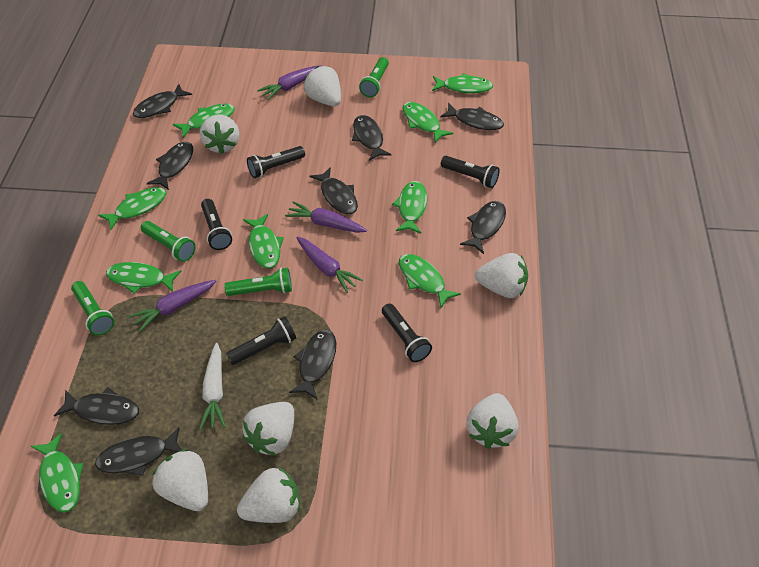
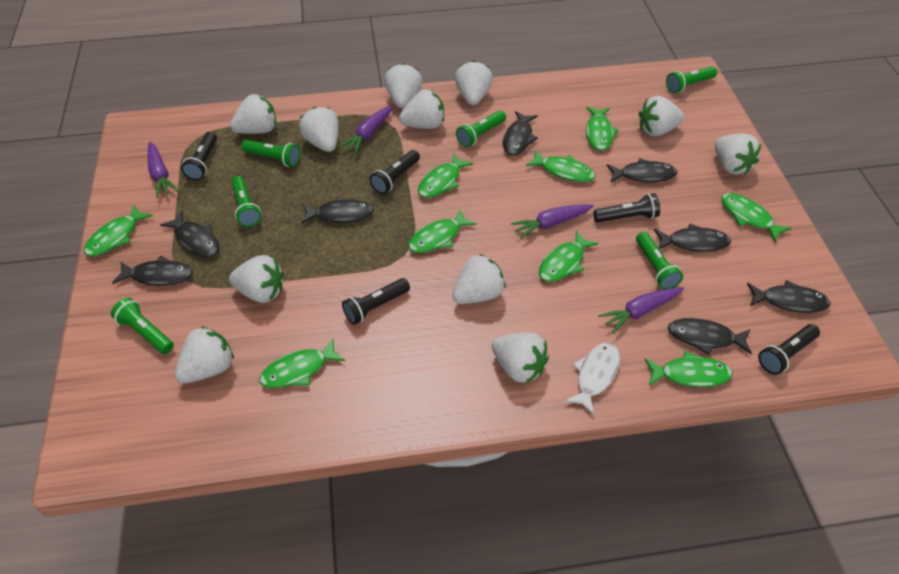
black fish: [54,387,139,425] [95,427,182,476] [133,84,192,118] [147,142,193,190] [289,330,336,399] [309,167,358,214] [352,115,392,161] [440,103,504,130] [460,201,506,254] = 9 -> [112,256,193,286] [160,211,219,257] [301,196,374,224] [503,111,538,155] [607,158,678,182] [654,224,731,252] [668,318,752,355] [747,280,831,313] = 8
green flashlight: [71,281,114,335] [141,221,196,262] [224,268,292,296] [359,57,389,97] = 4 -> [111,298,174,354] [231,176,261,227] [241,140,301,167] [456,110,506,147] [636,232,683,290] [666,66,717,93] = 6
white carrot: [199,343,226,430] = 1 -> none = 0
white fish: none = 0 -> [564,342,620,415] = 1
white strawberry: [152,449,208,511] [200,114,239,154] [237,467,300,523] [242,402,294,456] [304,66,341,106] [467,393,518,449] [475,253,528,298] = 7 -> [175,326,234,383] [229,255,284,303] [230,94,276,134] [299,107,339,152] [384,63,423,108] [399,89,444,129] [452,254,506,304] [455,61,493,105] [492,332,549,383] [639,96,684,136] [715,134,761,175] = 11

